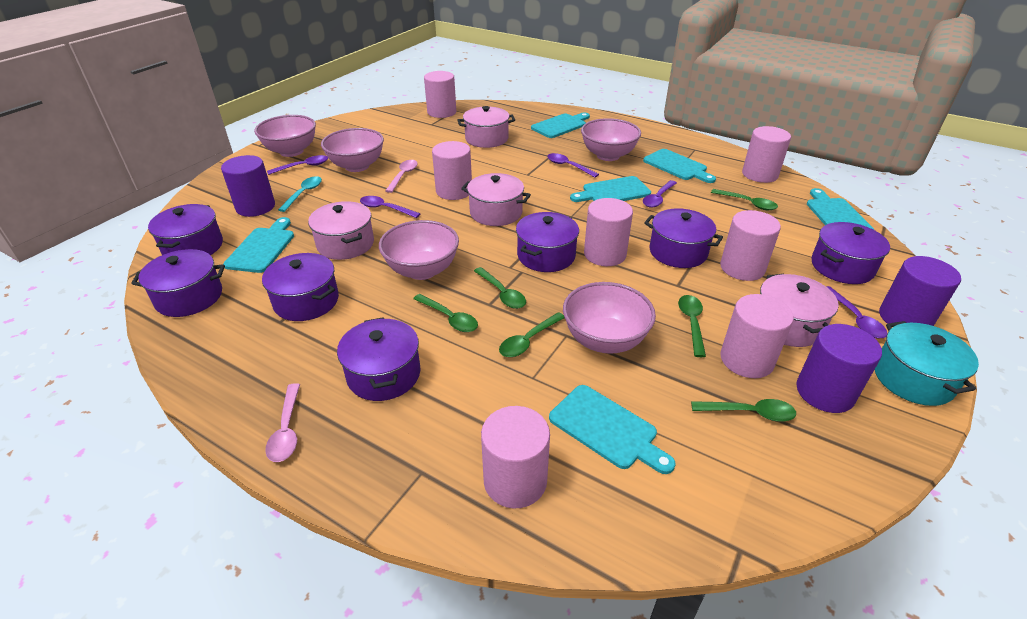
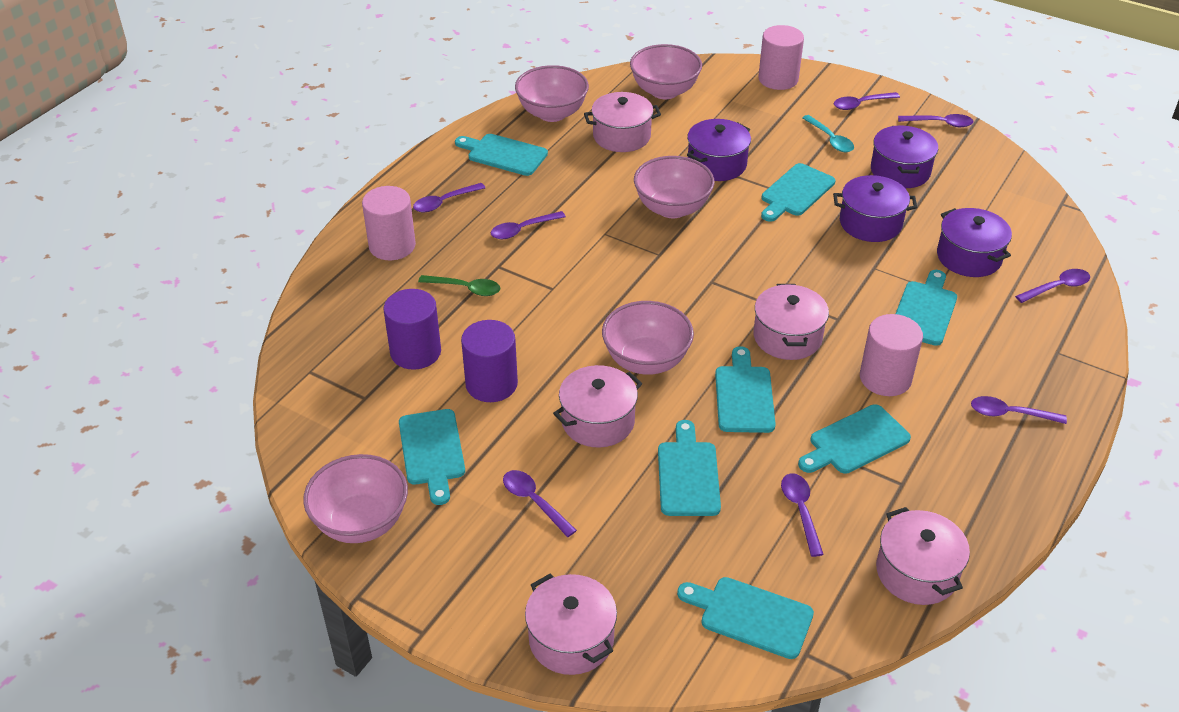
green spoon: [413,294,478,332] [474,267,526,309] [499,312,565,357] [678,295,706,357] [691,399,796,422] [711,189,778,210] = 6 -> [418,275,500,296] = 1
pink cylinder: [424,71,456,118] [432,141,472,200] [481,406,550,508] [584,198,633,266] [720,210,781,281] [720,294,794,378] [742,126,791,183] = 7 -> [362,186,416,260] [758,25,804,90] [860,314,923,396] = 3
pink pot: [308,201,374,260] [457,106,515,148] [461,173,531,226] [760,274,839,347] = 4 -> [525,574,617,675] [553,365,642,447] [584,92,661,152] [754,284,829,360] [876,507,970,605] = 5
pink spoon: [265,383,300,462] [385,160,418,193] = 2 -> none = 0
purple cylinder: [221,155,275,217] [796,324,882,413] [879,256,961,326] = 3 -> [384,289,441,370] [461,320,518,402] = 2
purple pot: [131,249,225,317] [148,204,223,255] [262,253,339,321] [337,317,420,401] [516,212,579,272] [644,208,723,268] [811,222,890,284] = 7 -> [687,119,751,181] [833,175,917,242] [871,125,938,188] [937,208,1012,277] = 4
purple spoon: [267,155,328,175] [360,196,420,218] [547,153,599,177] [643,180,677,208] [826,286,887,338] = 5 -> [413,183,485,212] [491,211,566,239] [503,470,577,537] [781,473,824,557] [834,92,900,110] [898,114,974,127] [971,396,1067,424] [1015,269,1090,303] = 8
turquoise cutting board: [223,217,294,273] [531,113,590,138] [549,385,676,474] [570,176,651,202] [643,149,716,183] [807,188,874,230] = 6 -> [399,409,465,505] [455,134,548,176] [658,420,721,516] [677,577,814,659] [715,346,776,433] [761,163,835,222] [798,404,911,474] [896,270,957,346] = 8
turquoise pot: [875,321,979,406] = 1 -> none = 0

